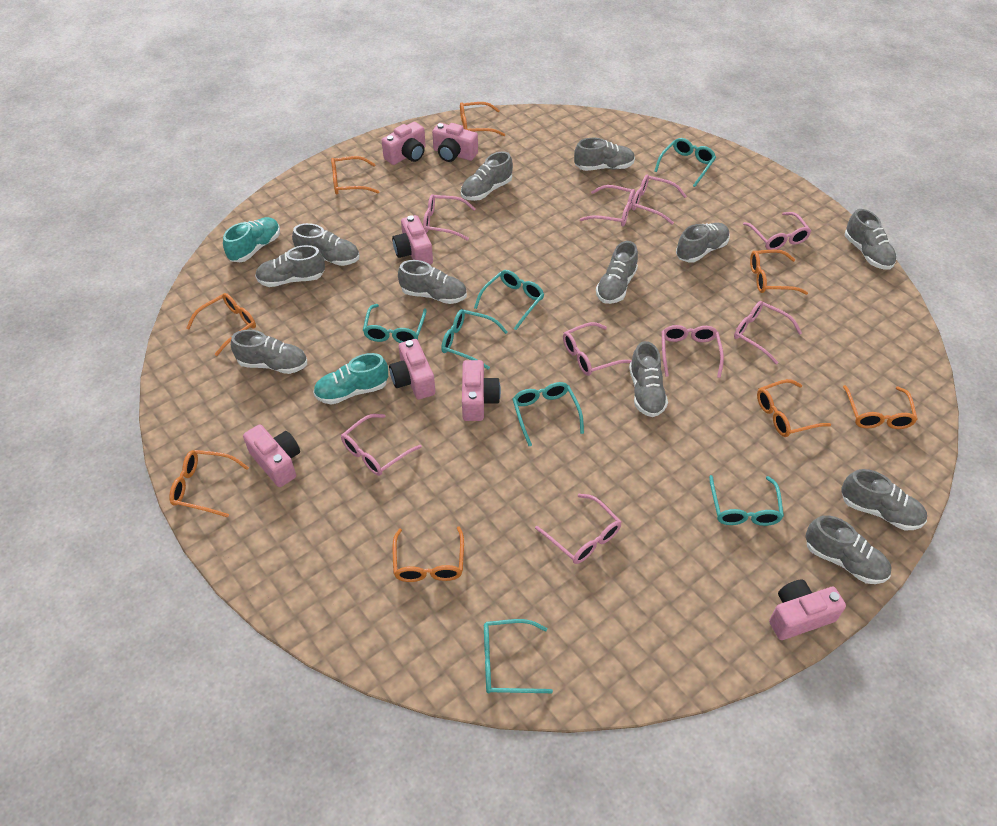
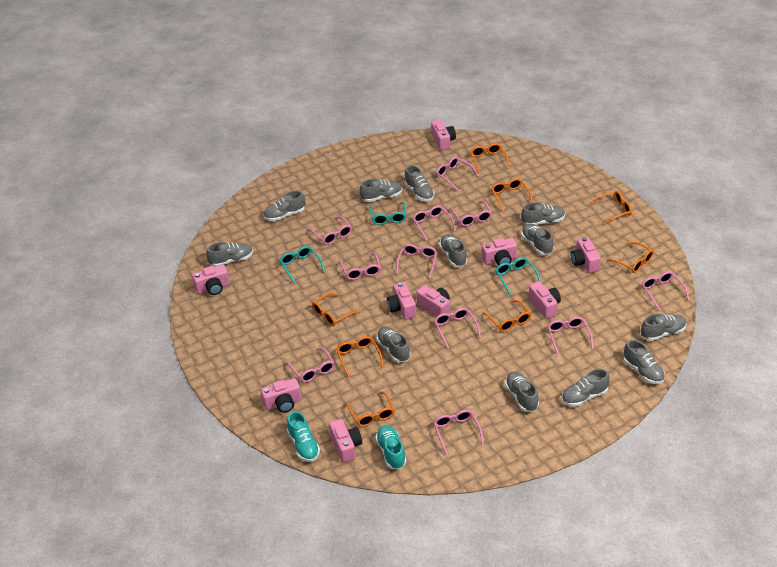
pink camera: [243,425,300,487] [382,122,426,165] [389,339,435,400] [392,215,433,265] [432,123,478,162] [462,360,501,421] [769,580,846,640] = 7 -> [192,265,230,295] [260,378,301,413] [329,419,362,463] [387,282,416,320] [416,285,450,317] [431,120,456,151] [482,238,517,266] [529,281,561,319] [571,237,601,273] = 9
pink glasses: [341,414,422,476] [423,194,476,241] [535,494,621,564] [563,322,632,376] [580,185,635,227] [632,175,686,225] [662,325,724,378] [734,301,802,365] [743,212,811,250] = 9 -> [286,348,335,383] [308,216,352,245] [340,253,381,280] [396,244,437,278] [413,205,456,241] [434,308,481,348] [434,410,484,454] [436,157,479,191] [450,201,492,227] [547,317,593,355] [641,271,689,310] = 11
turquoise glasses: [363,304,427,343] [441,309,508,370] [474,270,544,330] [484,619,553,693] [512,382,584,446] [655,138,716,187] [709,475,784,526] = 7 -> [279,246,325,284] [369,202,406,225] [495,257,541,295] = 3

